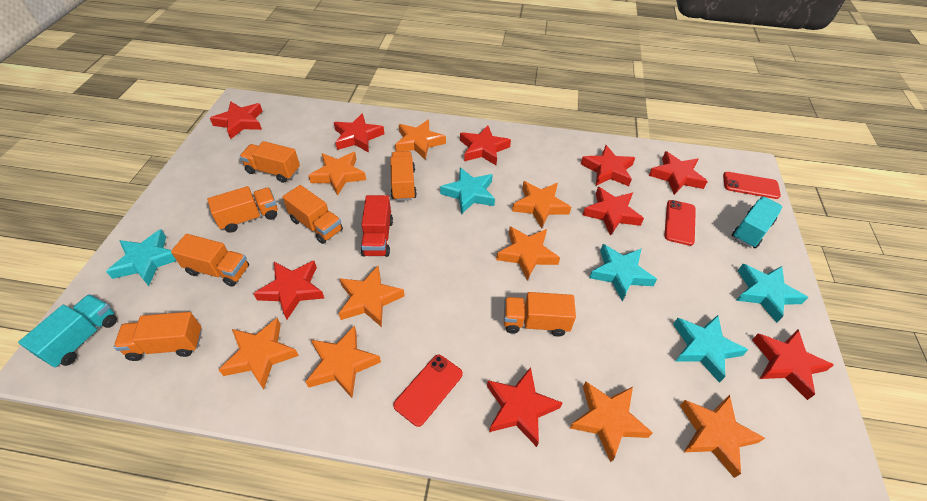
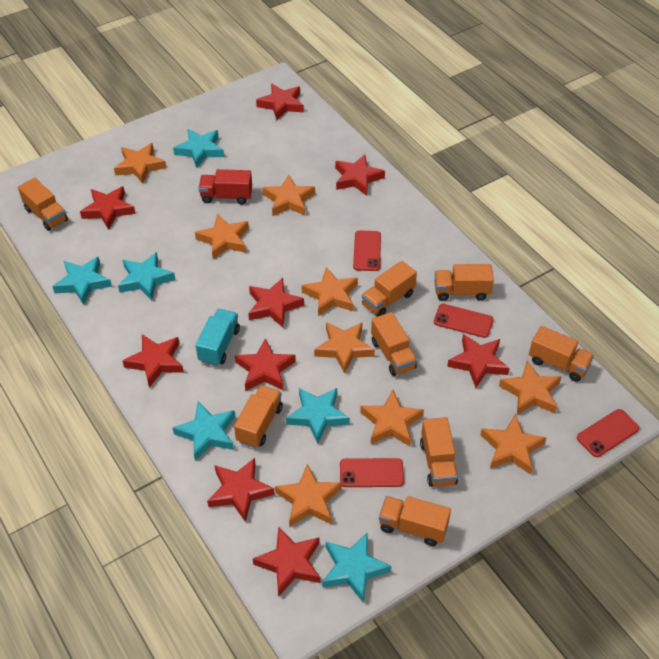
orange truck: [114,312,202,361] [171,234,249,287] [207,186,278,233] [239,141,300,183] [282,185,343,244] [390,151,417,201] [504,292,576,337] = 7 -> [18,178,68,231] [234,385,283,448] [362,261,417,316] [371,312,417,376] [379,496,451,546] [420,417,458,487] [435,264,494,301] [529,326,594,382] = 8
red phone: [393,355,463,427] [664,200,696,246] [723,172,781,199] = 3 -> [340,458,404,487] [353,230,381,271] [434,304,494,338] [577,409,640,457] = 4
turquoise star: [106,229,177,286] [440,168,495,214] [589,244,657,301] [673,315,748,383] [736,264,808,323] = 5 -> [52,257,112,305] [118,252,175,301] [173,129,224,168] [173,402,235,461] [286,388,350,444] [322,533,391,602] = 6
turquoise truck: [18,294,117,367] [732,197,782,248] = 2 -> [196,309,240,366] = 1

